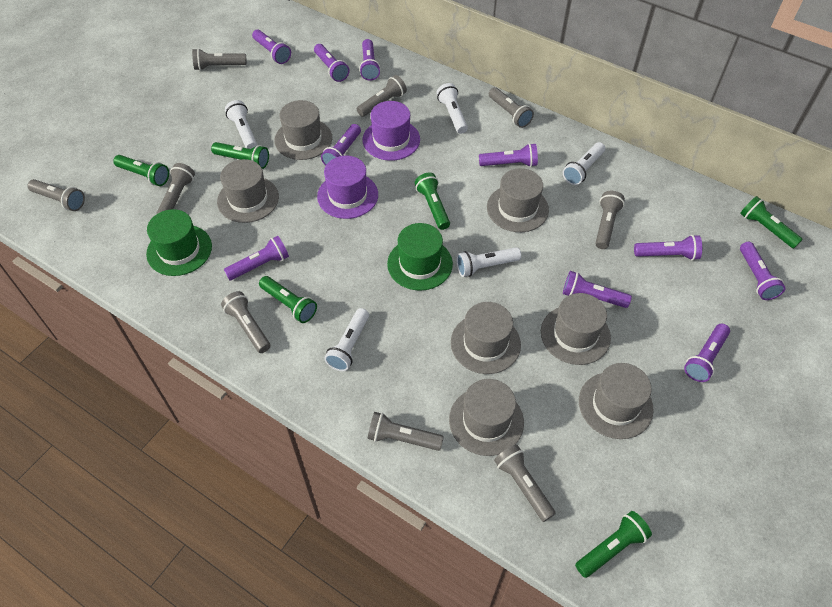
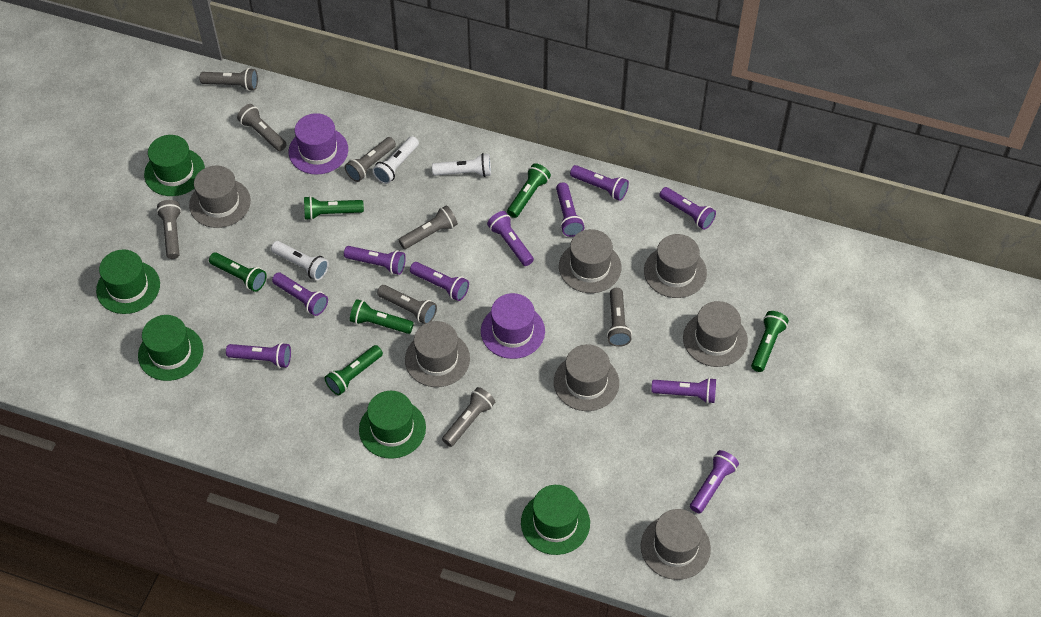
green hat: [146,209,212,276] [387,223,453,291] = 2 -> [96,250,160,314] [138,315,204,381] [144,135,205,196] [359,391,426,459] [521,485,590,555] = 5
grey flashlight: [27,179,85,211] [157,163,195,214] [192,48,247,71] [221,291,271,353] [357,75,407,117] [368,412,444,451] [489,87,534,128] [494,444,556,522] [595,191,625,249] = 9 -> [156,200,181,259] [199,68,258,91] [237,104,287,151] [345,137,396,182] [377,285,437,324] [399,205,458,249] [442,387,495,447] [607,288,632,347] = 8
white flashlight: [225,100,257,149] [324,308,369,371] [436,83,468,134] [456,247,521,277] [563,142,605,185] = 5 -> [271,241,329,280] [372,136,419,184] [432,153,491,177] = 3

